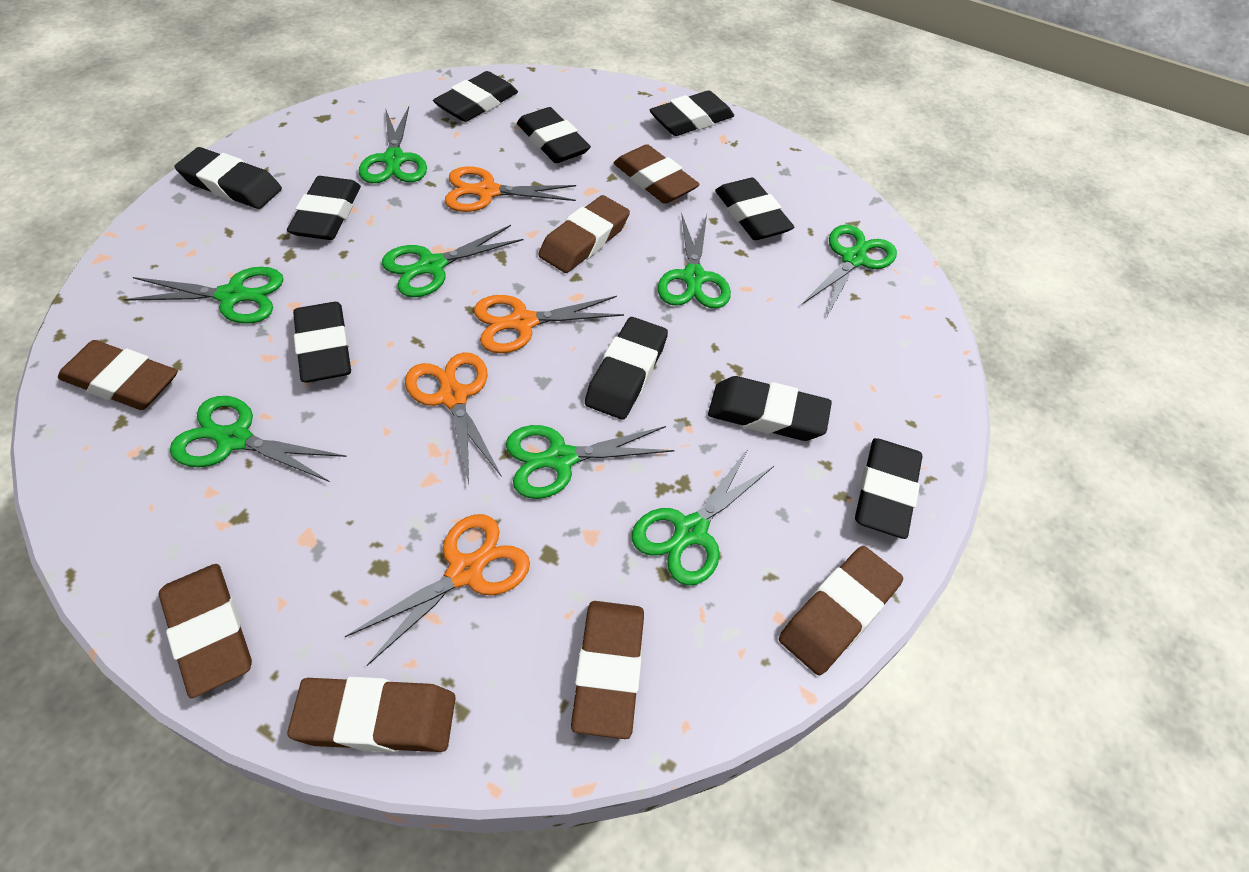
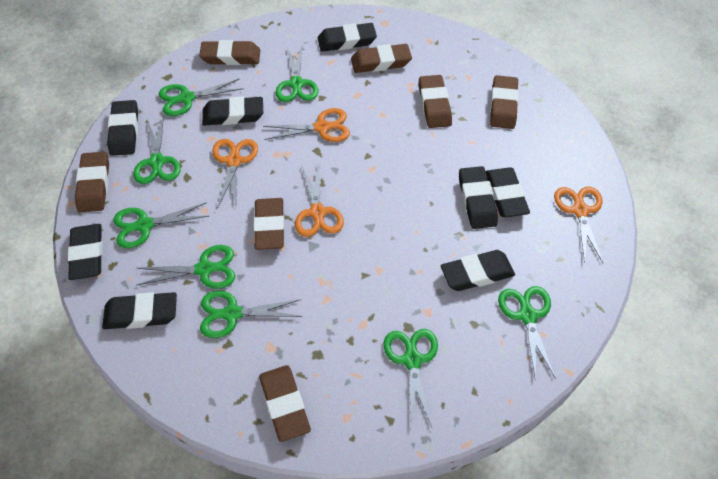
black eraser: [174,147,282,209] [287,176,361,240] [293,302,351,382] [433,71,518,122] [517,107,591,163] [585,317,668,419] [649,90,734,136] [708,376,832,441] [715,178,794,240] [855,438,923,539] = 10 -> [67,224,103,280] [102,292,177,329] [107,100,138,156] [202,97,263,126] [318,23,377,52] [441,250,515,291] [459,166,498,229] [486,167,530,217] = 8

